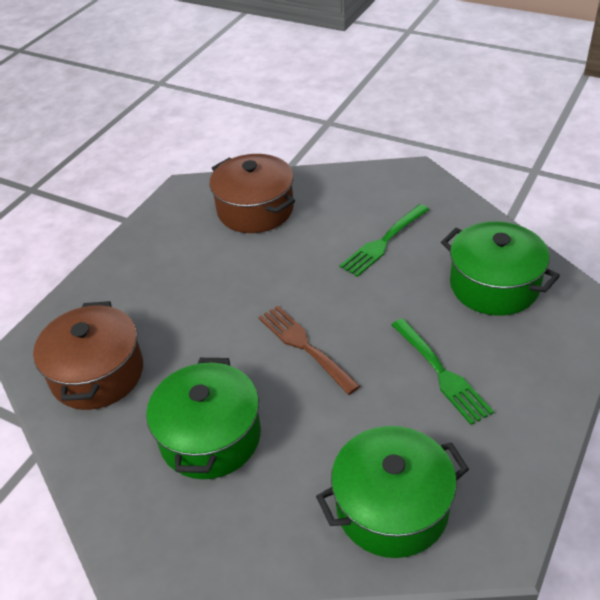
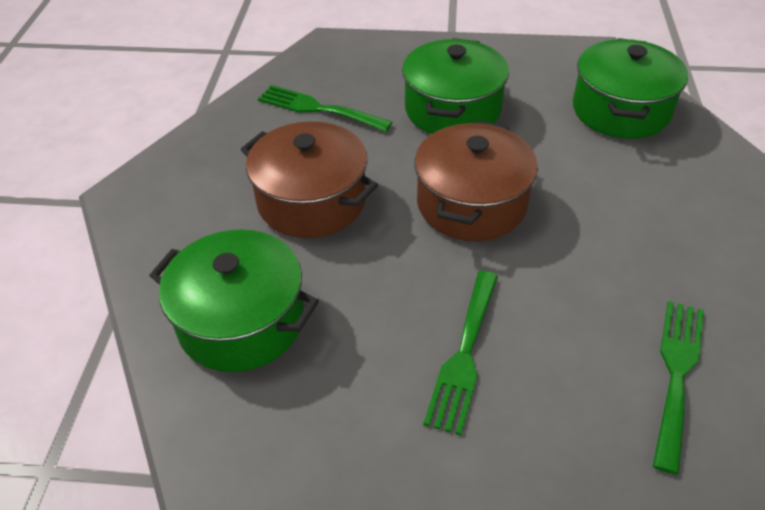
brown fork: [258,306,360,395] = 1 -> none = 0
green fork: [340,204,429,277] [392,319,494,425] = 2 -> [258,85,392,132] [423,271,498,435] [653,301,704,475] = 3

